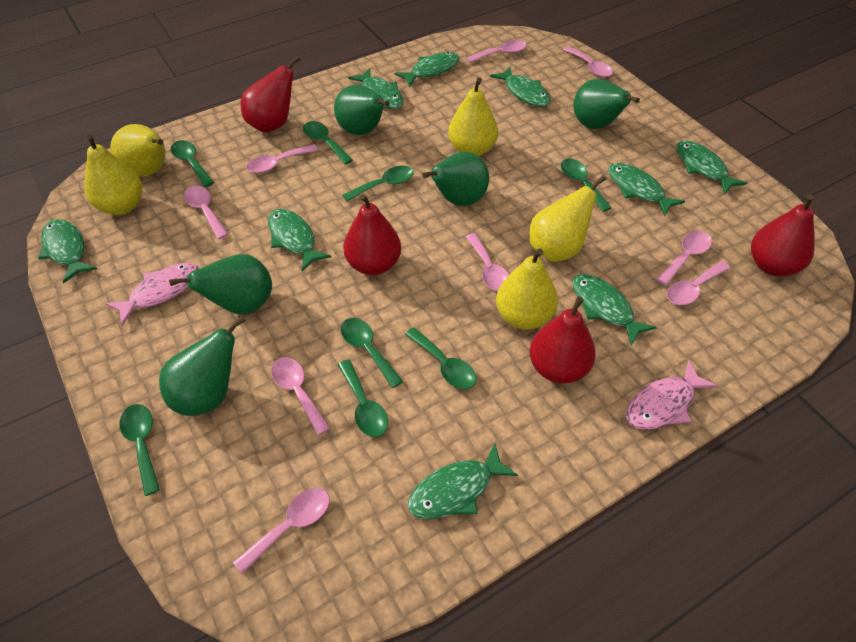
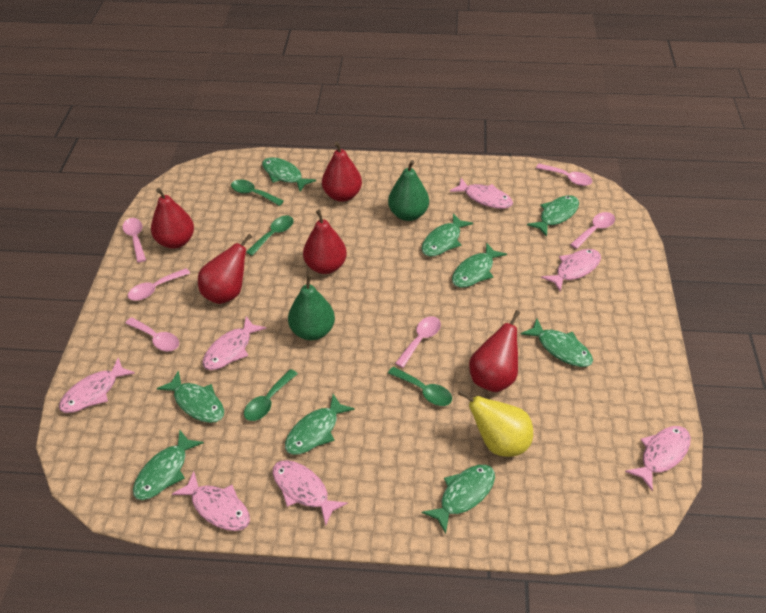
green pear: [159,316,245,416] [169,254,272,315] [334,85,390,135] [422,152,489,206] [573,79,640,129] = 5 -> [288,274,335,340] [388,160,429,221] = 2
green spoon: [119,404,160,496] [170,140,214,187] [303,121,353,165] [338,359,388,437] [341,318,403,388] [342,166,414,202] [405,327,477,389] [561,158,611,212] = 8 -> [231,180,284,206] [244,369,298,421] [246,216,294,256] [388,367,452,406] = 4
pink fish: [105,263,199,326] [626,360,718,430] = 2 -> [59,358,135,413] [172,471,250,531] [202,316,267,370] [273,460,348,526] [450,178,513,209] [541,249,601,292] [625,426,691,491] = 7
pink spoon: [184,186,228,239] [233,488,330,574] [246,144,318,173] [271,357,330,435] [465,233,509,291] [466,40,527,63] [563,46,613,77] [656,231,712,285] [667,261,731,305] = 9 -> [122,218,146,263] [125,317,179,351] [128,268,190,301] [395,316,441,368] [536,164,592,186] [570,212,615,249] = 6
red pear: [241,55,301,133] [343,193,401,275] [529,296,596,384] [751,194,815,277] = 4 -> [151,188,194,249] [198,234,252,304] [303,210,347,274] [322,142,362,202] [469,310,520,392] = 5
yellow pear: [85,134,142,215] [110,124,165,177] [448,77,498,156] [496,249,558,330] [529,175,606,262] = 5 -> [458,389,533,457] = 1

